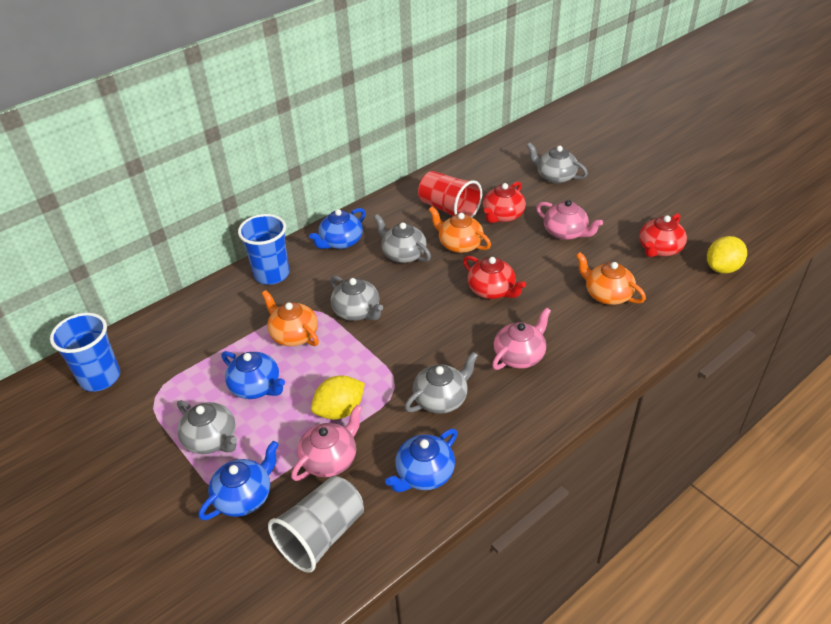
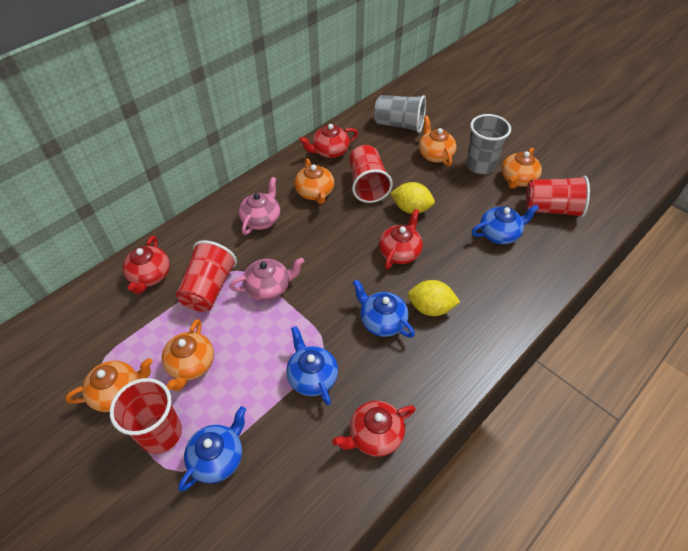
blue cup: [50,313,120,392] [238,214,289,285] = 2 -> none = 0
grey cup: [268,476,364,573] = 1 -> [374,95,426,133] [466,114,511,174] = 2
grey teapot: [177,400,237,454] [330,275,383,321] [374,214,431,263] [405,352,478,414] [527,143,588,184] = 5 -> none = 0
orange teapot: [262,290,319,346] [429,206,491,253] [576,252,646,305] = 3 -> [65,358,153,412] [162,319,214,391] [294,158,334,204] [419,116,457,166] [501,148,542,189] = 5
pink teapot: [291,405,362,481] [492,308,551,370] [536,200,603,240] = 3 -> [229,257,304,301] [238,177,280,235] = 2
red cup: [418,171,482,218] = 1 -> [110,378,182,454] [176,240,237,312] [349,145,393,203] [526,176,590,218] = 4
red teapot: [463,256,526,299] [483,181,526,223] [639,213,687,257] = 3 -> [123,236,170,294] [299,124,358,158] [332,401,416,457] [379,209,423,269] = 4

